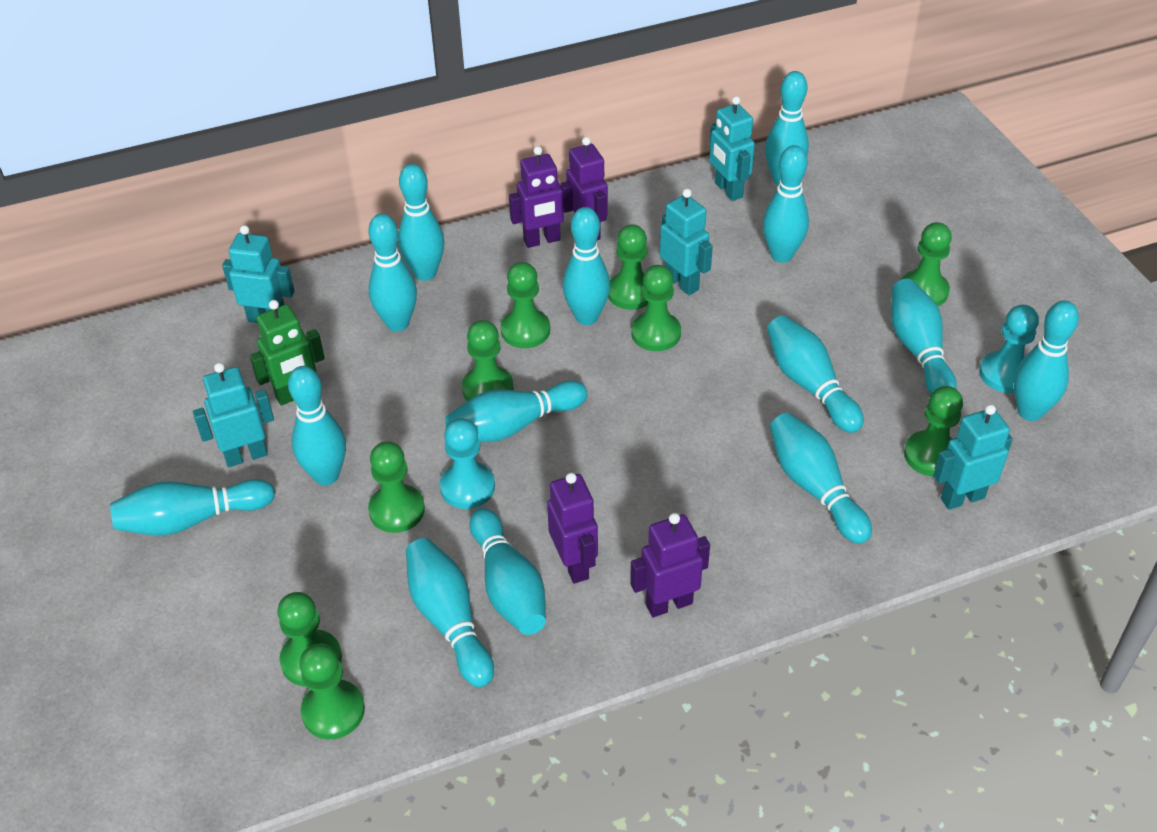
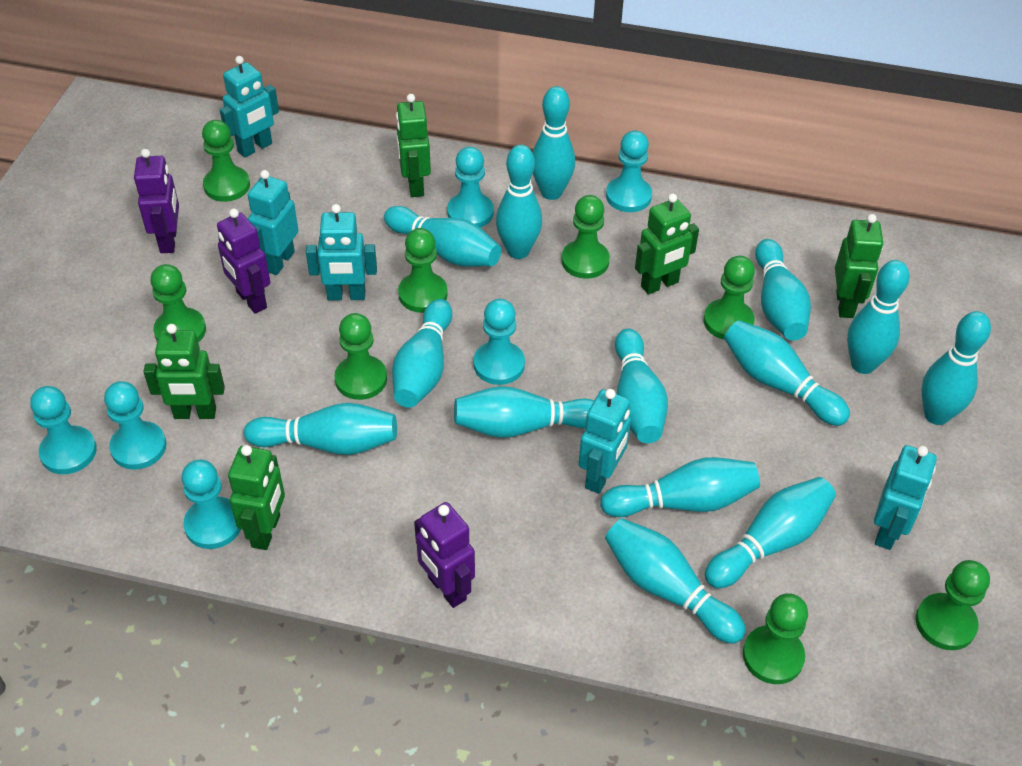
green pawn: [277,592,342,687] [300,643,365,739] [368,441,425,533] [462,320,514,401] [501,262,550,348] [608,224,648,310] [631,265,681,351] [901,222,952,306] [904,386,963,477] = 9 -> [150,264,206,343] [202,120,250,202] [334,313,387,400] [398,228,448,313] [561,195,610,279] [704,256,755,340] [743,593,808,684] [915,560,990,650] = 8
green robot: [250,300,325,406] = 1 -> [143,324,225,419] [228,445,285,550] [396,94,431,197] [635,193,699,295] [835,214,883,318] = 5
purple robot: [509,146,573,248] [547,473,598,584] [566,137,608,240] [630,513,710,617] = 4 -> [134,149,179,253] [217,209,270,313] [414,502,475,608] = 3
turquoise pawn: [440,418,495,509] [979,305,1039,393] = 2 -> [30,386,97,474] [104,381,166,470] [182,460,241,549] [447,147,494,228] [473,299,525,385] [606,131,652,212] = 6

